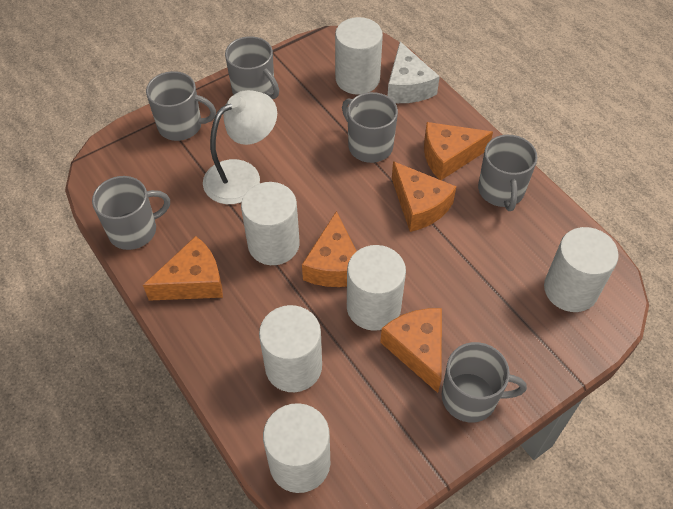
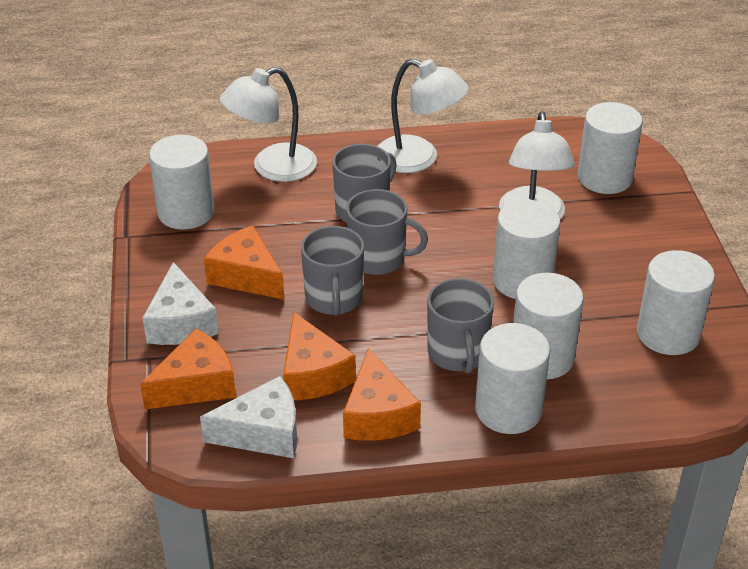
grey mug: [92,176,170,250] [146,71,216,141] [225,36,279,99] [342,92,398,163] [442,342,527,423] [478,135,537,211] = 6 -> [301,226,364,316] [332,144,397,222] [346,189,428,275] [427,278,494,374] = 4
orange cheese: [143,236,223,301] [302,211,357,287] [380,308,442,393] [392,161,457,232] [424,122,493,180] = 5 -> [140,329,236,409] [204,225,284,299] [283,312,356,400] [343,348,421,441] = 4
white cheese: [388,42,440,103] = 1 -> [142,262,219,345] [200,376,297,458] = 2
white lamp: [203,90,277,204] = 1 -> [220,67,317,182] [377,59,469,173] [499,111,575,219] = 3

